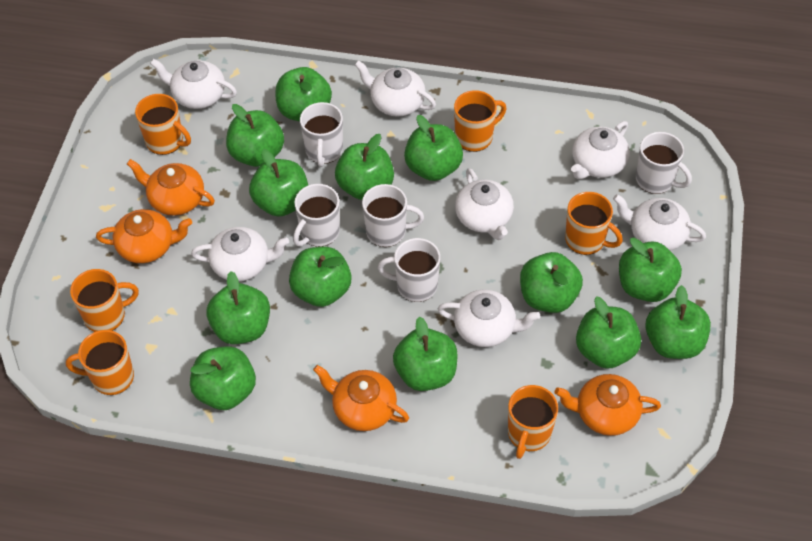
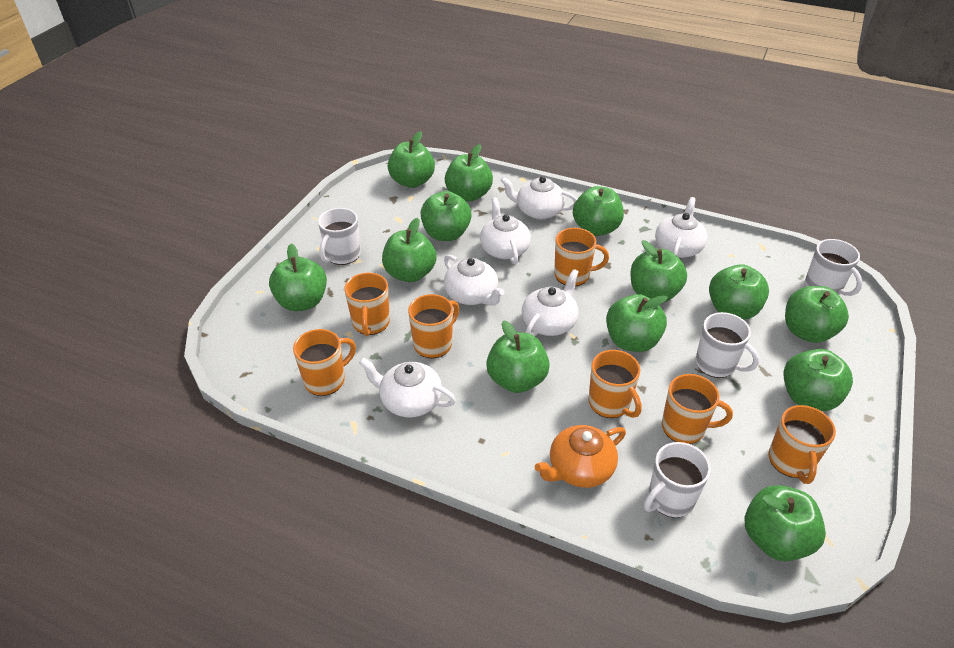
orange mug: [66,330,134,395] [70,269,139,332] [135,94,191,155] [454,90,507,152] [508,385,558,459] [565,192,623,255] = 6 -> [293,329,356,396] [344,272,390,336] [408,294,459,358] [554,228,609,286] [588,350,642,418] [662,374,733,444] [768,405,836,484] = 7
orange teapot: [96,209,192,263] [127,159,215,216] [313,365,409,431] [555,374,661,436] = 4 -> [535,425,626,488] = 1
white mug: [293,184,340,247] [300,102,343,167] [362,184,424,247] [378,238,440,302] [636,132,692,194] = 5 -> [318,208,360,265] [644,442,711,518] [696,312,759,378] [805,239,862,296] = 4
white teapot: [150,59,237,109] [191,227,289,281] [355,60,436,117] [438,289,540,347] [455,168,514,240] [571,121,630,179] [613,194,706,251] = 7 -> [359,358,456,418] [444,255,505,306] [480,197,531,264] [501,176,577,219] [522,269,579,336] [655,197,708,258] = 6

